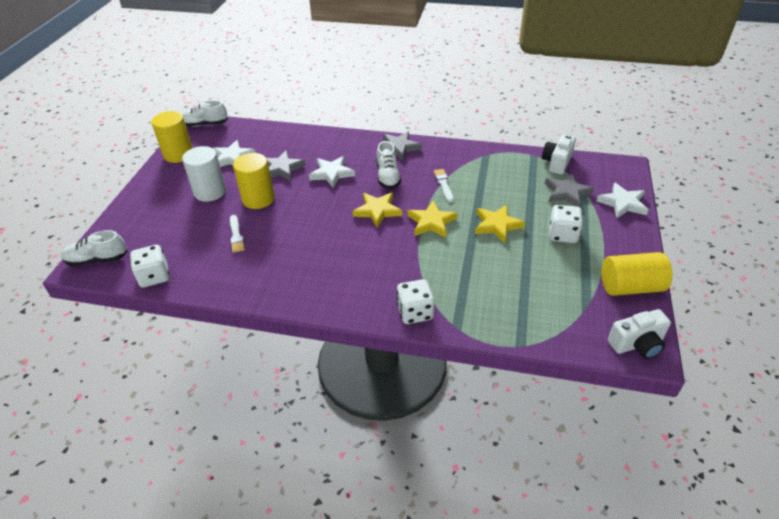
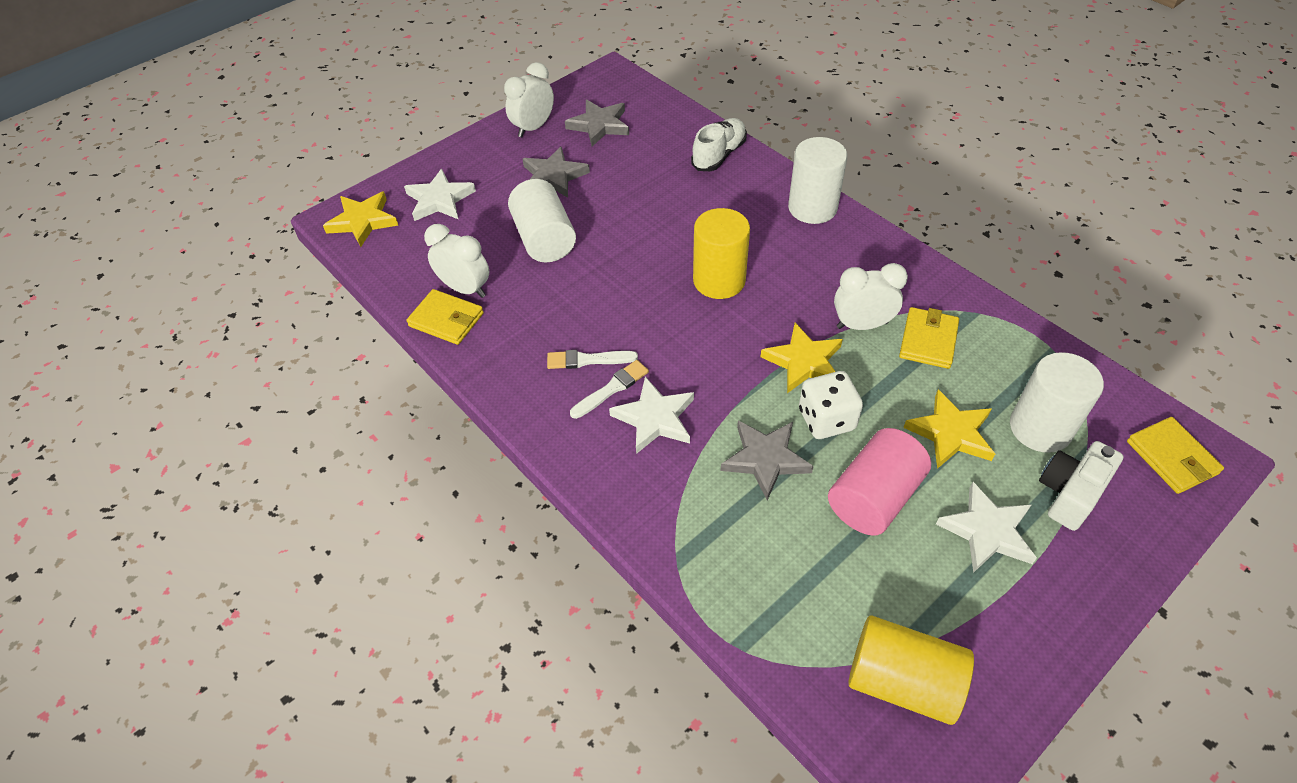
pink cylinder: none = 0 -> [828,428,931,535] = 1
white camera: [542,134,576,175] [608,309,671,359] = 2 -> [1039,441,1124,531] = 1
white clock: none = 0 -> [424,224,489,298] [504,62,554,137] [834,263,908,330] = 3
white cylinder: [182,146,226,202] = 1 -> [508,179,576,262] [788,137,848,224] [1010,352,1104,453] = 3
white dice: [130,245,169,288] [397,279,434,324] [549,205,583,243] = 3 -> [799,371,863,439] = 1
white shoe: [61,230,128,266] [181,100,228,127] [376,141,401,189] = 3 -> [691,118,747,171] = 1
yellow cylinder: [151,111,193,163] [233,153,275,209] [601,252,672,296] = 3 -> [693,208,750,299] [848,615,974,725] = 2
yellow wallet: none = 0 -> [406,289,484,345] [899,307,959,369] [1127,417,1224,494] = 3

